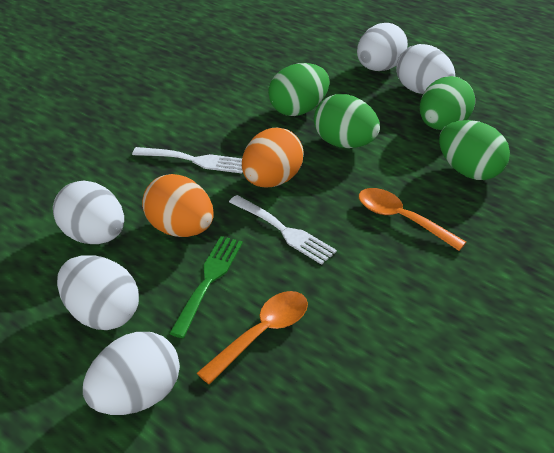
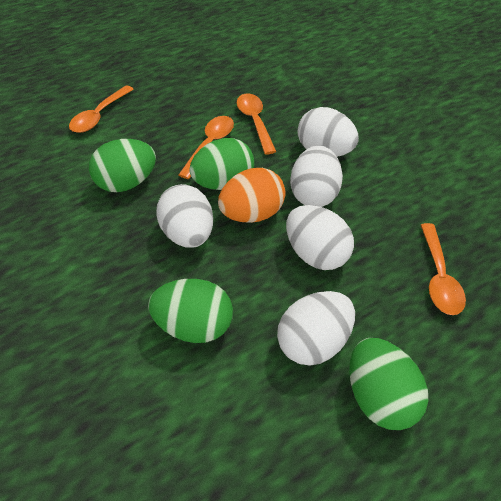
green fork: [169,236,243,338] = 1 -> none = 0
orange egg: [142,174,214,237] [242,127,304,187] = 2 -> [218,168,285,223] = 1
orange spoon: [197,291,308,384] [359,188,466,251] = 2 -> [69,85,134,133] [179,116,234,179] [237,94,276,155] [421,223,466,315] = 4
white fork: [132,147,243,174] [229,195,337,265] = 2 -> none = 0

